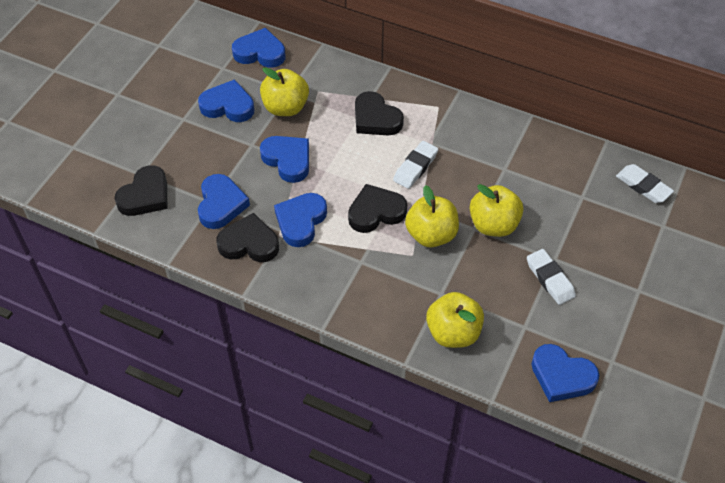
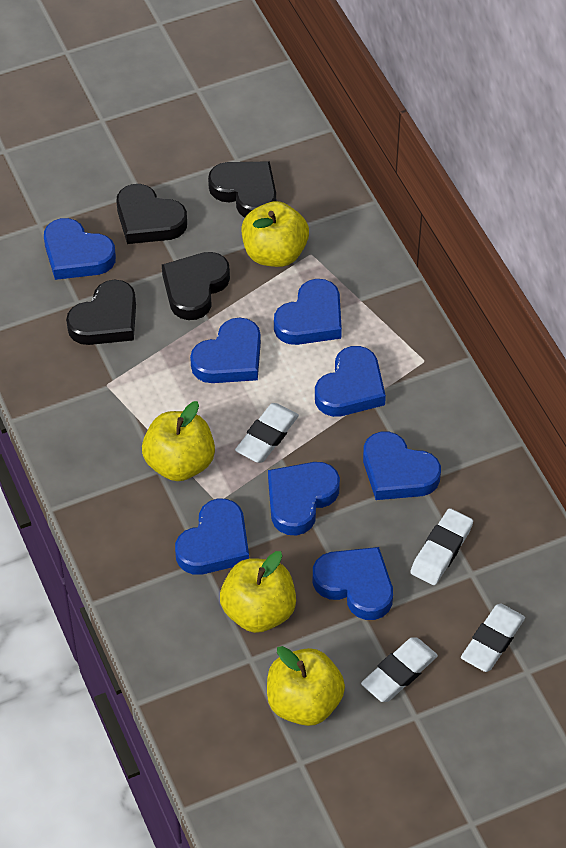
blue heart: [198,79,254,122] [198,174,250,229] [232,28,286,68] [260,136,309,183] [274,193,327,247] [532,344,600,402] = 6 -> [44,218,116,280] [175,499,249,575] [190,317,261,383] [268,462,340,535] [274,279,342,345] [313,547,393,620] [315,346,386,417] [363,432,441,500] = 8
white eraser: [393,141,438,189] [527,249,576,305] [616,164,674,203] = 3 -> [235,403,299,463] [361,637,438,702] [410,508,473,585] [461,604,525,672] = 4

